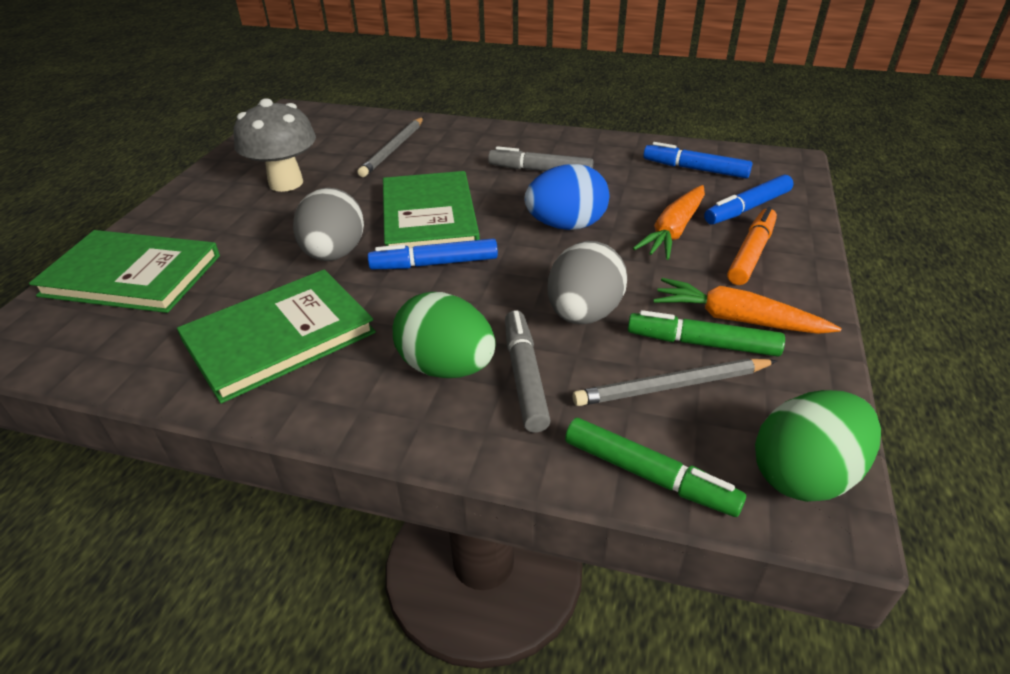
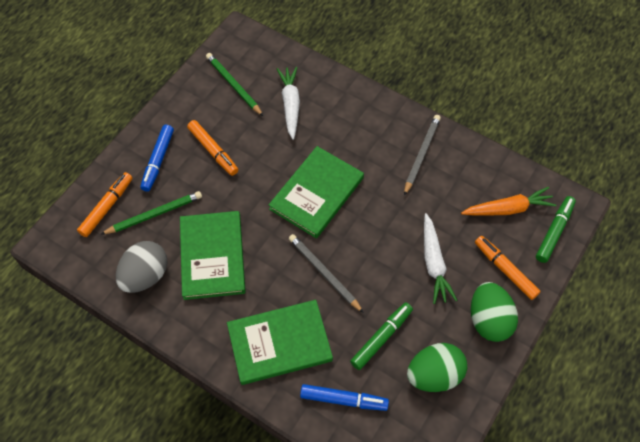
blue egg: [524,164,609,230] = 1 -> none = 0
blue marker: [368,239,498,269] [643,142,752,178] [704,174,794,224] = 3 -> [140,125,174,192] [300,384,389,411] = 2
green pencil: none = 0 -> [100,191,202,235] [206,53,263,116] = 2
grey egg: [293,187,364,261] [548,241,627,324] = 2 -> [116,241,168,293] = 1
grey marker: [488,146,593,171] [505,310,551,433] = 2 -> none = 0
grey mushroom: [234,98,316,192] = 1 -> none = 0
orange carrot: [633,185,705,260] [653,278,842,334] = 2 -> [461,187,556,216] = 1
orange marker: [727,207,777,285] = 1 -> [77,172,133,237] [187,120,238,176] [475,236,541,300] = 3
white carrot: none = 0 -> [277,67,300,140] [424,213,457,304] = 2

